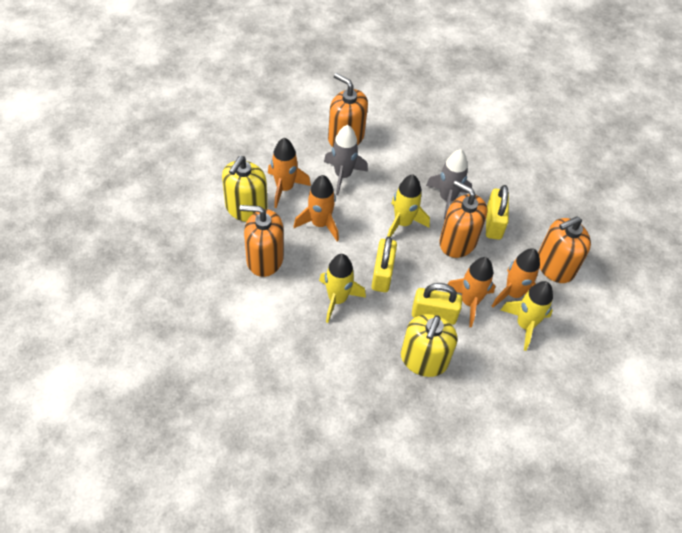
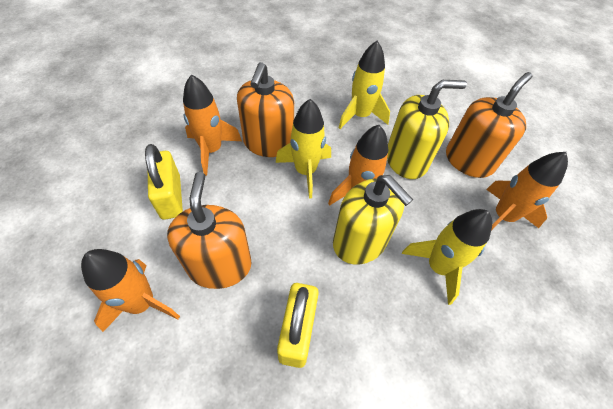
grey rocket: [324,125,368,195] [426,149,472,219] = 2 -> none = 0
orange soap dispenser: [240,205,284,277] [328,73,368,147] [439,180,487,258] [538,216,591,283] = 4 -> [167,172,252,289] [237,62,294,157] [446,72,532,178] = 3
yellow padlock: [372,236,397,292] [412,283,462,325] [486,185,509,240] = 3 -> [145,144,183,220] [277,283,319,368] = 2

